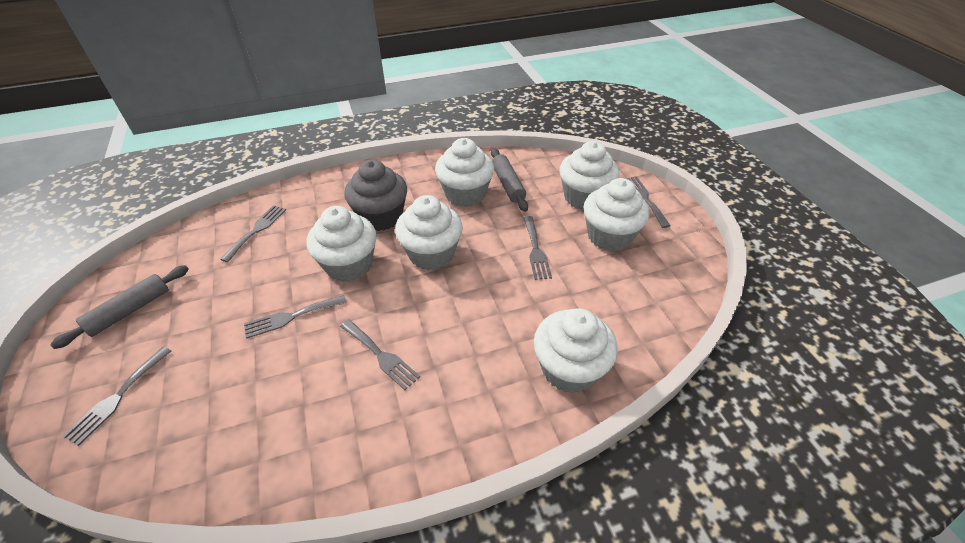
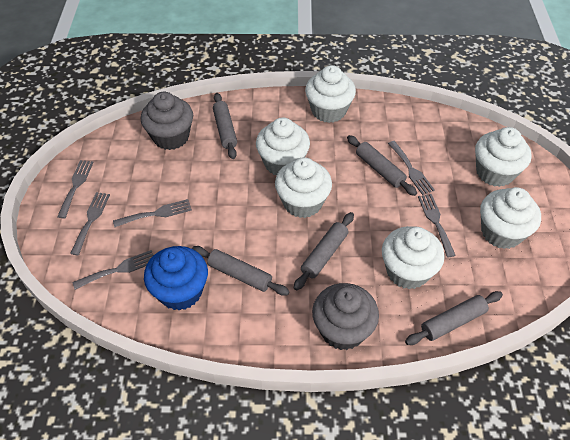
blue cupcake: none = 0 -> [144,246,208,311] = 1
grey cupcake: [344,160,407,231] = 1 -> [141,92,193,150] [312,283,379,350] = 2
grey rolling pin: [50,265,189,349] [491,148,528,212] = 2 -> [192,246,290,296] [213,93,237,159] [294,212,354,291] [347,135,417,196] [405,291,503,345] = 5

